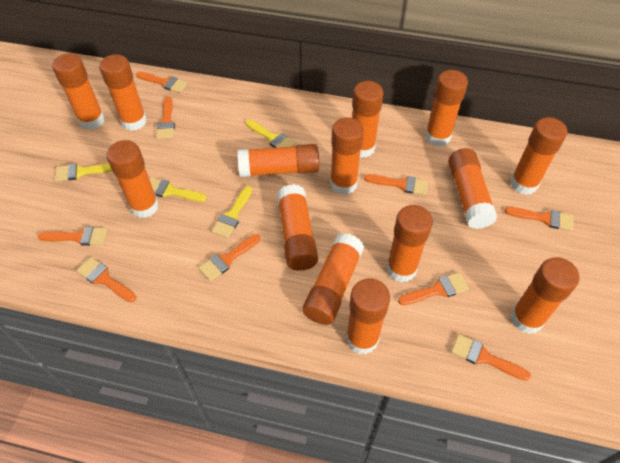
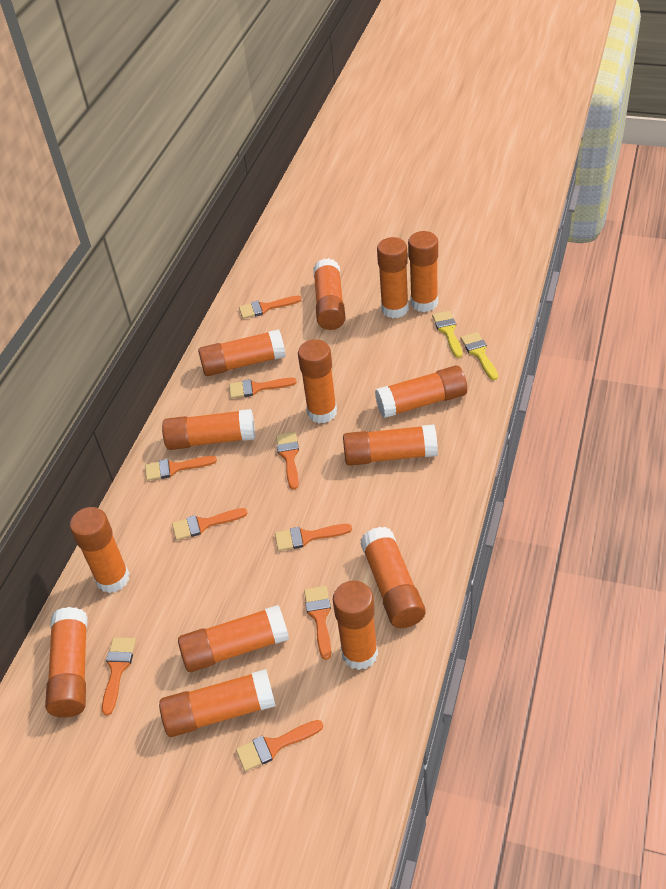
yellow brush: [55,163,112,182] [149,178,207,202] [211,186,252,238] [245,120,296,148] = 4 -> [432,311,463,358] [460,332,498,380] = 2

